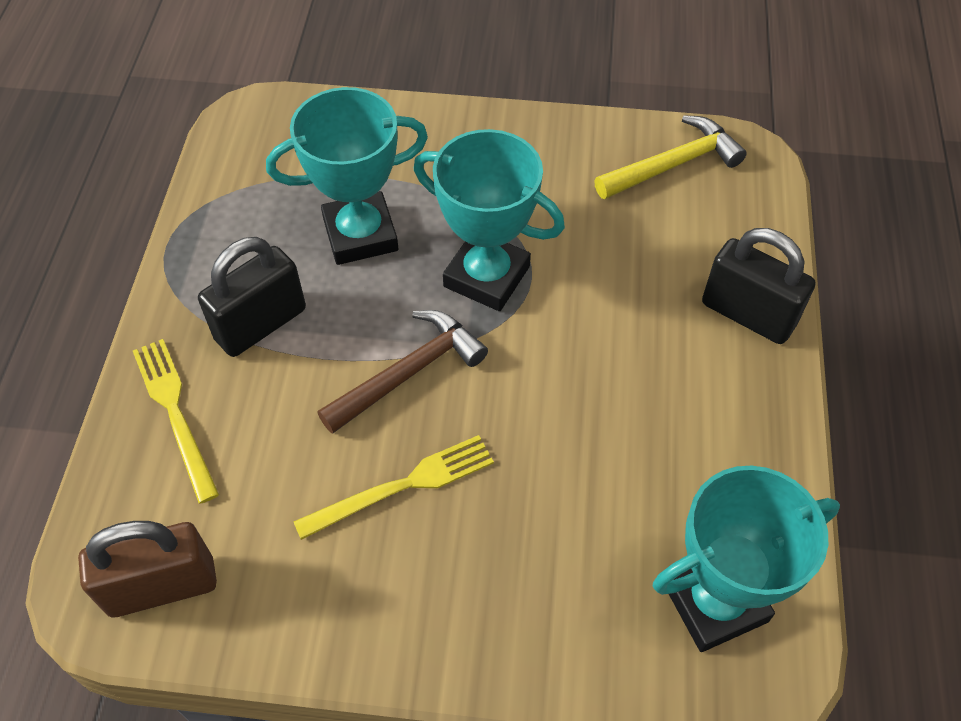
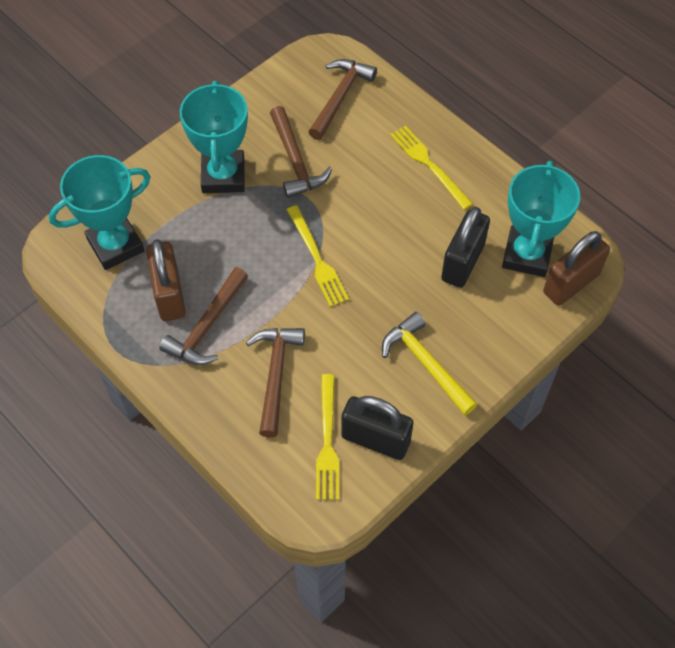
brown hammer: [317,310,488,434] = 1 -> [159,267,248,365] [246,328,305,438] [270,106,332,198] [309,59,377,140] = 4
brown padlock: [78,521,217,617] = 1 -> [146,239,186,321] [543,231,610,306] = 2
yellow fork: [133,339,219,504] [293,435,494,540] = 2 -> [287,205,349,307] [316,374,339,500] [390,126,473,210] = 3

